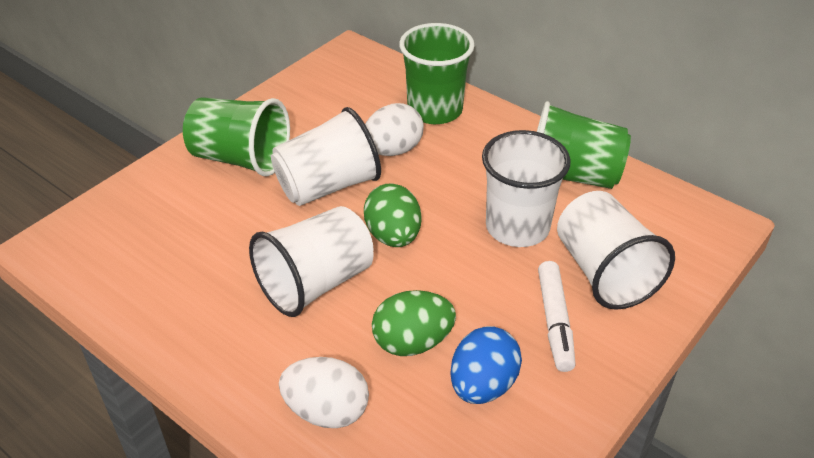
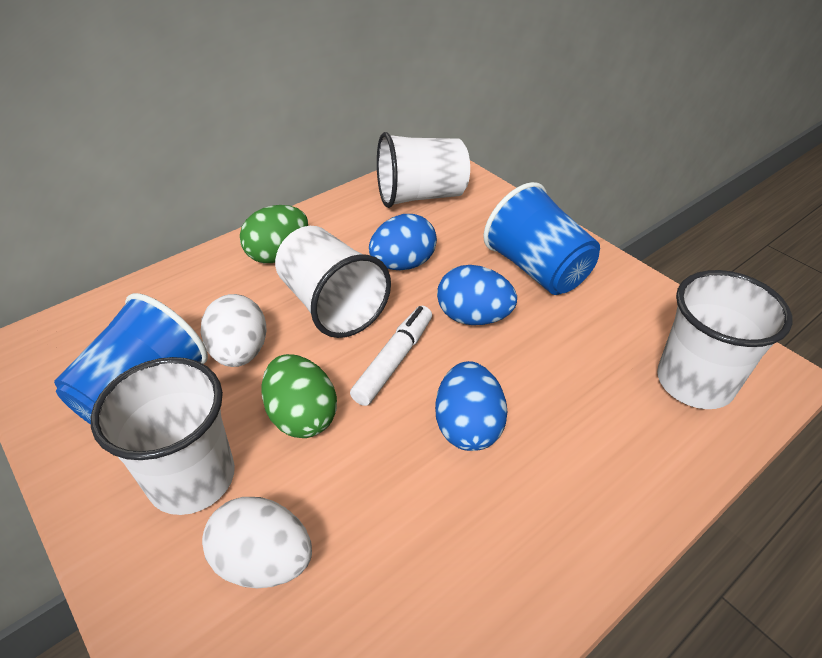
blue cup: none = 0 -> [54,293,208,425] [484,182,600,295] = 2
blue egg: [450,326,522,404] = 1 -> [369,214,437,270] [435,361,508,451] [437,265,517,325] = 3
green cup: [183,97,290,176] [399,23,475,124] [537,101,631,189] = 3 -> none = 0

